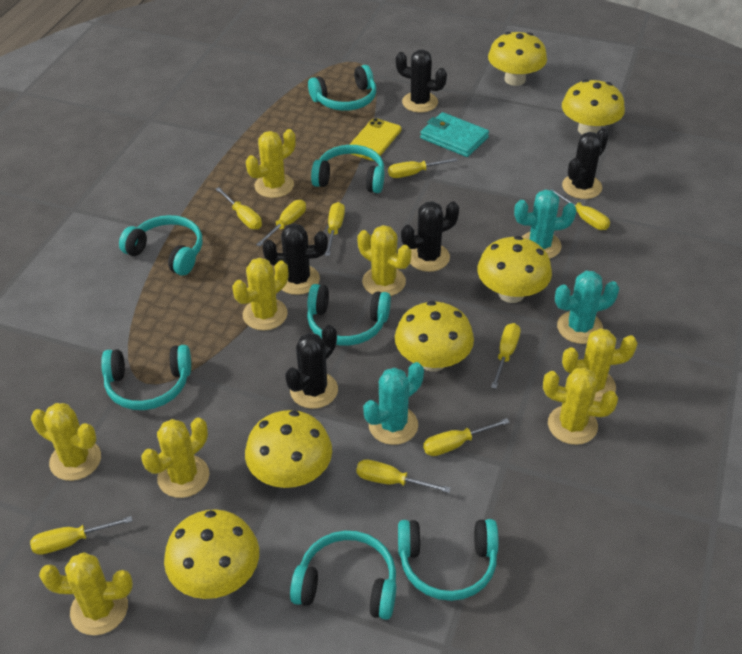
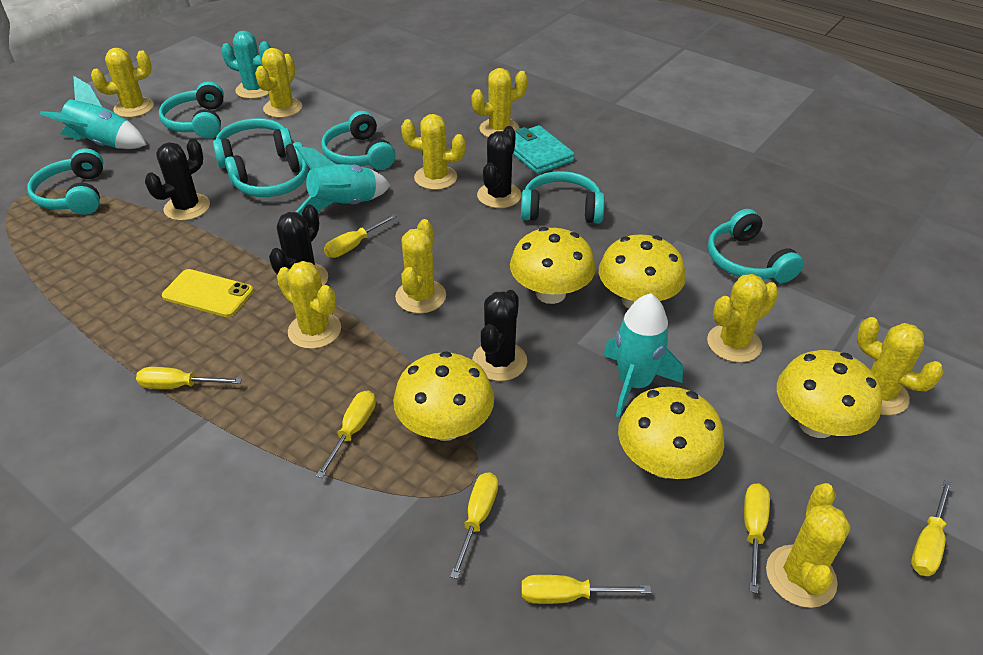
black cactus: [263,223,328,295] [285,325,338,409] [395,50,447,113] [401,201,459,272] [562,128,609,199] = 5 -> [145,139,210,221] [269,204,328,286] [472,290,527,381] [477,126,521,208] = 4
turquoise cactus: [363,362,424,445] [514,189,577,259] [555,271,619,344] = 3 -> [221,31,271,99] = 1
turquoise rocket: none = 0 -> [40,76,147,149] [295,146,390,216] [603,293,683,418] = 3
yellow cactus: [31,403,101,481] [39,552,133,635] [141,418,209,498] [232,258,288,330] [246,129,296,198] [357,225,411,296] [543,368,618,445] [562,328,638,402] = 8 -> [91,48,154,118] [255,48,302,118] [277,261,341,349] [395,219,446,314] [401,114,466,190] [471,68,528,137] [707,274,779,363] [766,483,851,608] [857,317,944,415] = 9
yellow mushroom: [164,509,259,599] [245,410,332,488] [395,301,474,372] [477,236,552,303] [488,32,547,86] [562,79,625,134] = 6 -> [393,351,494,441] [510,227,596,304] [599,234,686,309] [618,387,724,479] [777,350,882,438] = 5
yellow screwdriver: [30,516,133,555] [216,187,262,229] [256,200,306,247] [325,202,345,256] [356,459,451,493] [388,158,458,178] [423,418,510,456] [491,323,521,389] [551,189,610,230] = 9 -> [136,367,242,389] [316,391,376,478] [324,214,397,258] [450,472,498,579] [522,575,651,604] [744,483,770,594] [911,480,952,576] = 7

